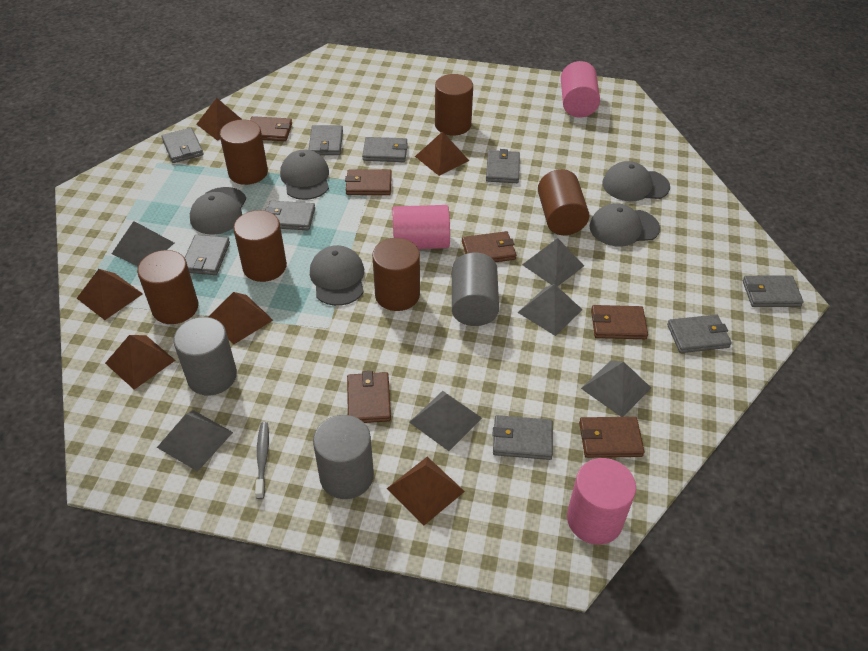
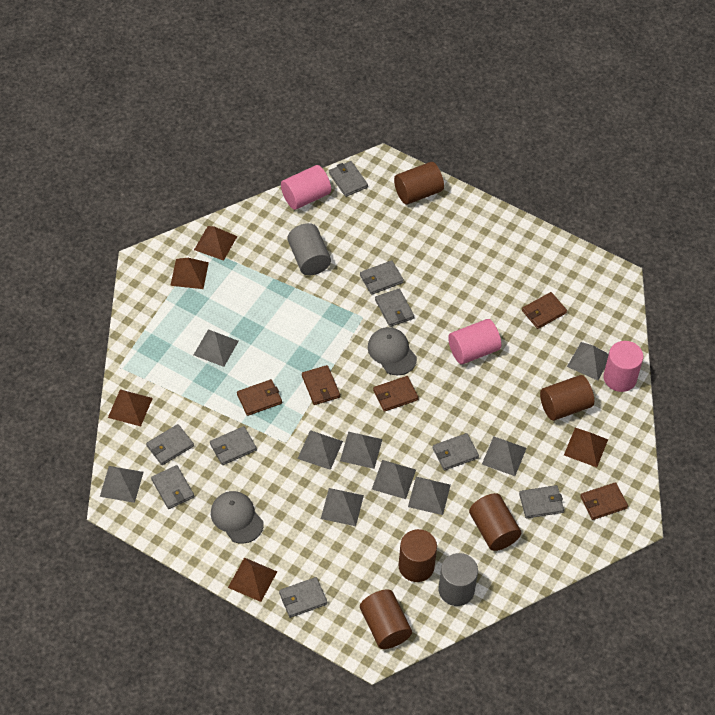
brown cylinder: [137,250,198,324] [220,119,268,185] [233,210,287,282] [372,238,420,311] [435,74,473,135] [538,169,589,235] = 6 -> [360,589,412,649] [394,162,444,205] [399,529,437,582] [469,493,521,551] [540,375,594,421] = 5
brown pyramid: [77,269,143,320] [105,335,176,390] [196,98,242,141] [209,292,273,344] [386,457,465,525] [415,131,469,176] = 6 -> [108,389,153,427] [170,258,209,289] [194,226,237,261] [228,557,277,602] [564,428,608,467] = 5
brown wallet: [250,116,292,141] [345,169,392,195] [347,371,391,423] [462,231,516,262] [579,417,645,458] [591,305,648,339] = 6 -> [237,379,282,416] [302,365,340,405] [373,376,419,412] [522,292,567,329] [580,482,628,520] = 5
grey cap: [190,187,246,234] [280,150,329,200] [310,245,364,306] [589,203,660,246] [603,161,670,201] = 5 -> [211,491,263,544] [368,327,417,375] = 2
grey cylinder: [173,317,237,396] [313,415,374,499] [452,253,499,326] = 3 -> [287,223,331,275] [438,553,478,606] = 2
grey pyramid: [112,221,174,266] [157,410,233,472] [409,391,482,451] [517,284,582,336] [522,238,584,287] [581,361,651,417] = 6 -> [100,466,143,503] [194,329,239,367] [298,430,343,470] [321,488,364,526] [340,432,383,469] [372,460,416,499] [408,477,451,515] [482,436,527,476] [567,342,609,381] = 9
grey toothbrush: [255,422,269,499] = 1 -> none = 0

